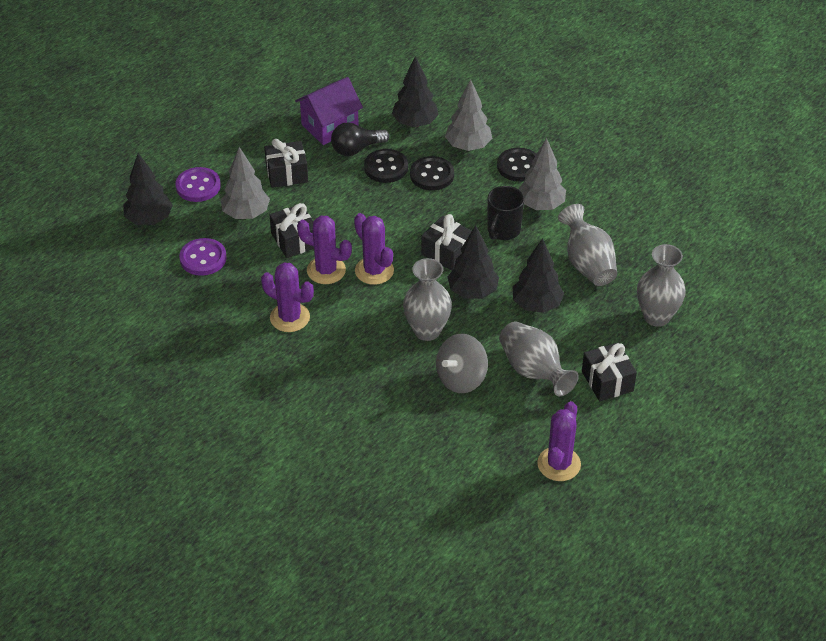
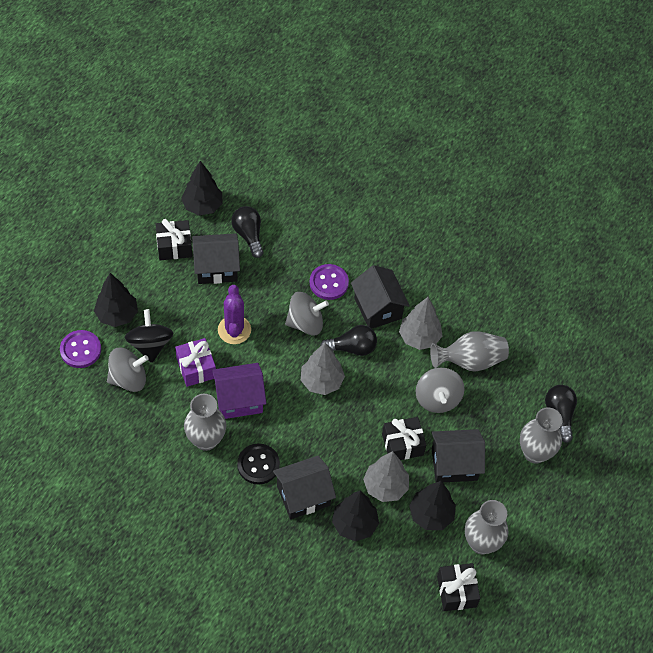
black button: [364,149,408,183] [410,156,454,190] [497,148,536,182] = 3 -> [237,443,280,485] = 1
black gift: [264,139,308,188] [270,203,314,258] [422,214,472,271] [582,343,637,401] = 4 -> [155,219,192,260] [382,417,426,460] [437,563,480,611] = 3
black house: none = 0 -> [192,233,240,284] [273,455,336,519] [351,265,410,329] [431,429,485,482] = 4
black light bulb: [331,122,389,156] = 1 -> [231,206,263,258] [320,325,377,356] [545,385,577,443] = 3
black mug: [487,186,524,240] = 1 -> none = 0
black spinning top: none = 0 -> [125,309,173,363] = 1
grey spinning top: [436,334,488,393] = 1 -> [107,348,149,392] [285,292,329,335] [416,367,465,413] = 3
purple cactus: [261,262,314,332] [297,216,352,284] [354,213,394,285] [537,401,581,481] = 4 -> [218,285,251,344] = 1
purple gift: none = 0 -> [175,338,216,387] = 1

